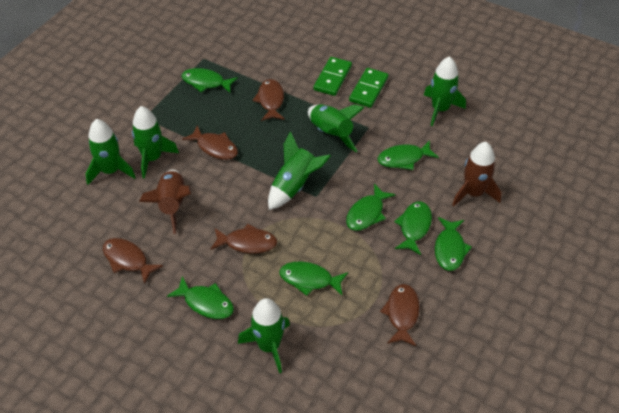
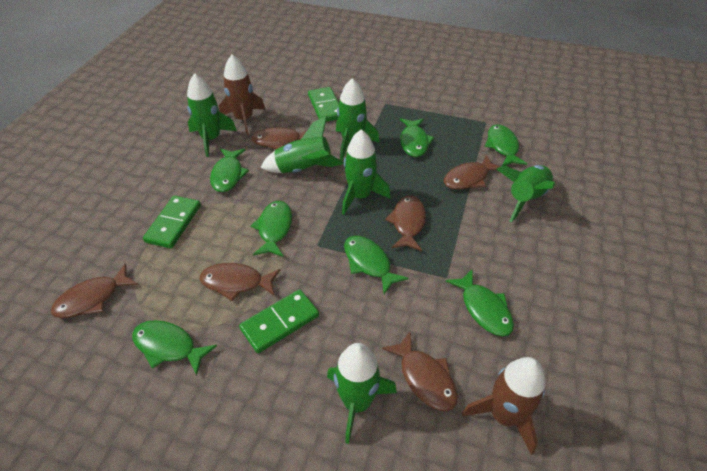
brown fish: [103,238,163,284] [182,125,238,160] [210,224,277,253] [253,79,285,121] [380,284,420,346] = 5 -> [51,263,139,318] [200,263,280,301] [251,127,307,149] [382,332,458,411] [385,196,426,251] [444,155,500,190] = 6
green domino: [313,57,352,96] [349,68,388,108] = 2 -> [143,196,201,249] [239,289,319,353] [308,87,339,122] = 3

